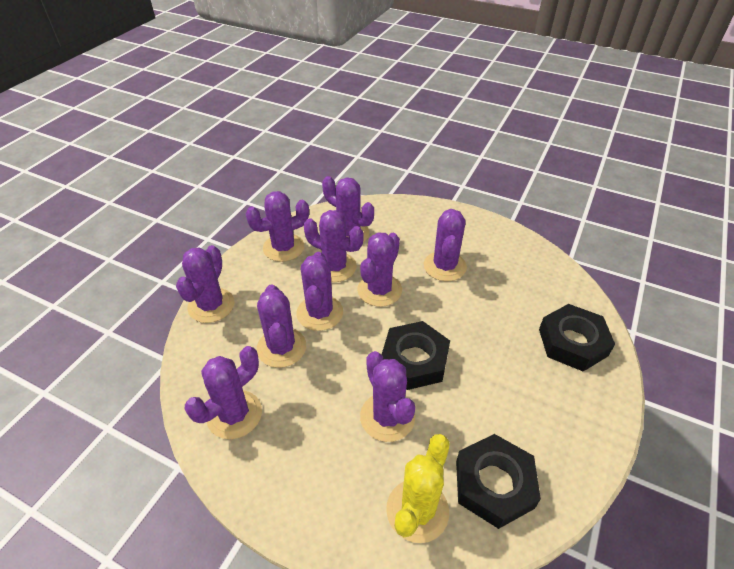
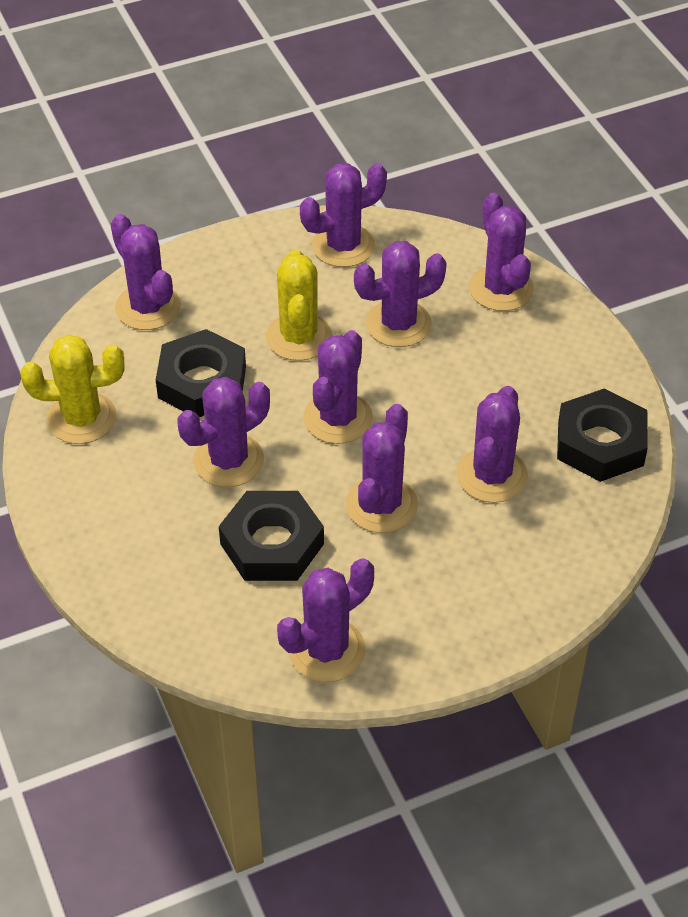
purple cactus: [176,245,234,323] [185,346,262,439] [246,191,309,262] [257,284,306,368] [296,252,343,331] [303,210,364,282] [322,176,374,242] [357,232,402,307] [360,351,415,442] [424,209,467,281] = 10 -> [111,214,181,330] [177,377,270,487] [277,558,374,682] [300,163,387,267] [304,330,373,444] [346,404,418,533] [354,241,447,347] [456,386,528,503] [469,192,534,311] = 9
yellow cactus: [386,434,450,543] = 1 -> [21,335,124,444] [266,250,332,361] = 2

